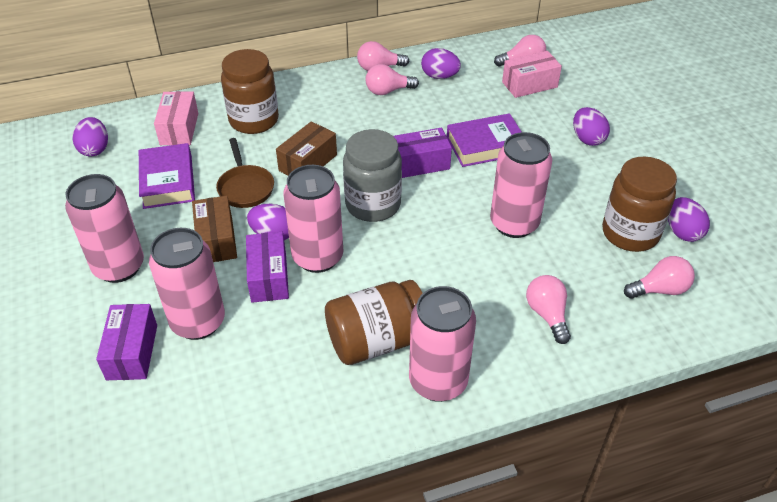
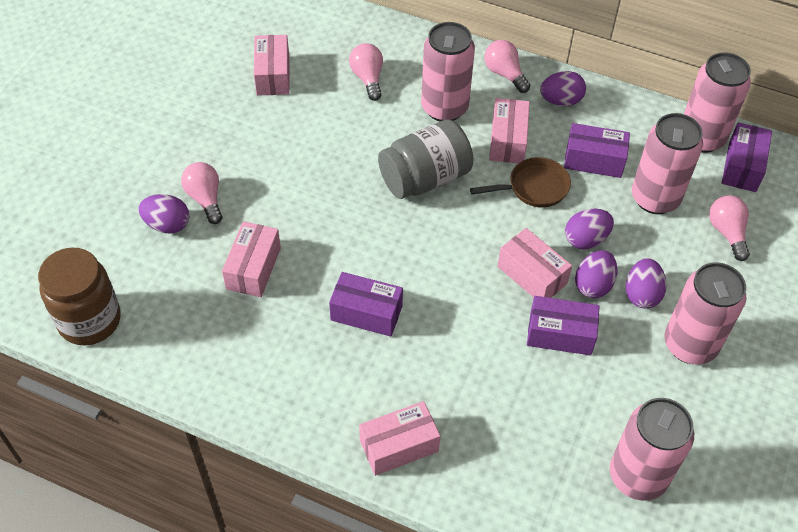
brown box: [192,196,237,262] [276,121,337,175] = 2 -> none = 0
brown jar: [221,49,279,134] [325,280,423,365] [602,156,677,252] = 3 -> [38,248,121,345] = 1
pink box: [154,91,198,145] [502,51,562,98] = 2 -> [222,221,281,297] [254,35,290,96] [359,401,440,476] [489,98,530,163] [498,228,572,298] = 5
pink light bulb: [357,41,409,71] [365,64,419,95] [494,35,546,67] [526,275,571,344] [624,256,695,299] = 5 -> [181,162,222,224] [349,43,383,101] [484,40,530,93] [709,195,750,261] = 4
purple book: [139,143,195,209] [447,113,521,167] = 2 -> none = 0
purple box: [96,304,157,380] [246,232,289,303] [393,128,452,178] = 3 -> [329,272,403,337] [527,296,600,355] [564,123,630,178] [722,122,772,192] = 4

